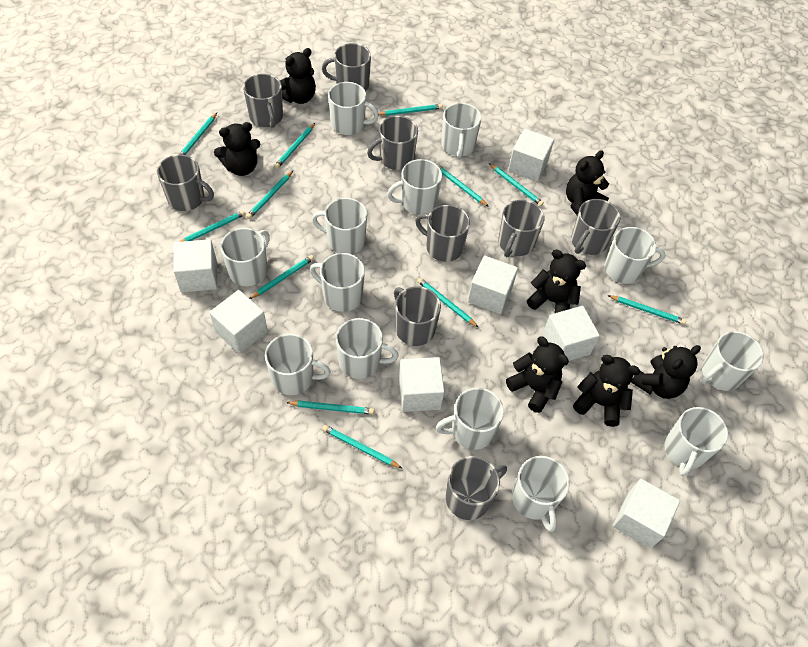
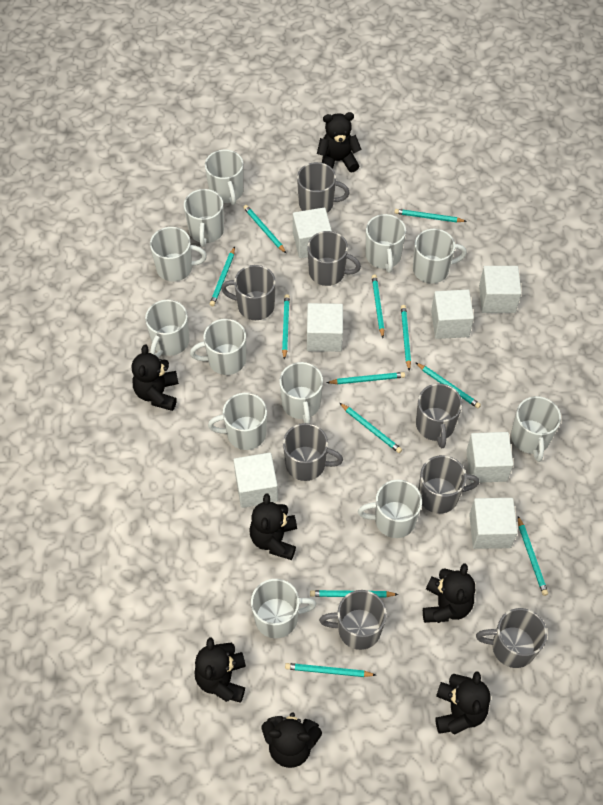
grey mug: [157,154,214,211] [243,74,283,128] [322,43,371,91] [367,116,418,170] [394,286,441,346] [415,205,470,262] [446,456,507,520] [498,200,545,257] [571,199,620,255] = 9 -> [221,265,276,320] [283,423,343,481] [297,162,350,213] [307,231,361,286] [319,590,387,650] [416,384,462,448] [419,455,480,514] [476,608,547,668] = 8
white mug: [220,228,270,286] [265,334,331,395] [310,253,365,312] [312,198,367,254] [328,82,379,135] [336,318,399,379] [387,159,442,215] [436,388,504,450] [441,103,482,158] [512,456,570,532] [604,227,665,284] [665,407,728,476] [701,331,764,391] = 13 -> [145,300,189,358] [150,227,207,282] [184,189,224,247] [190,319,246,375] [205,150,244,205] [208,393,267,450] [251,579,317,638] [279,362,323,423] [358,480,422,538] [366,214,406,273] [413,229,467,283] [511,396,561,462] = 12

